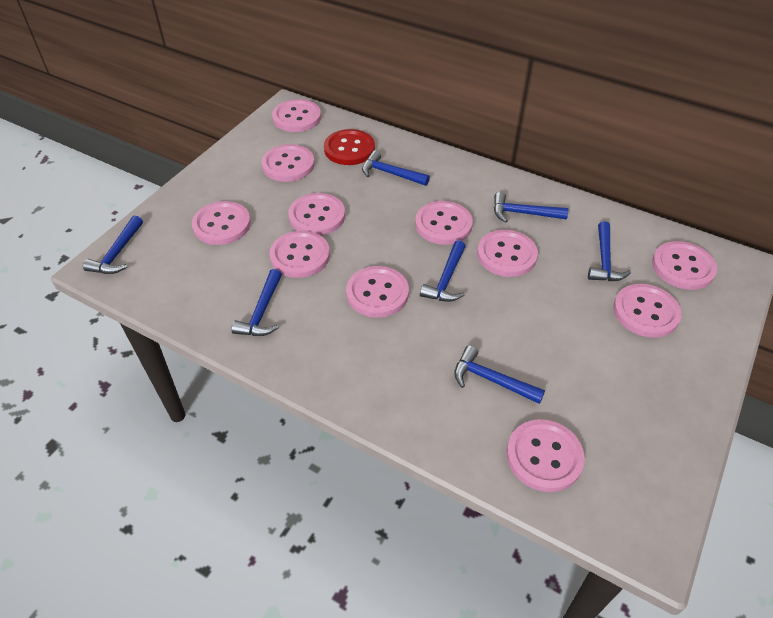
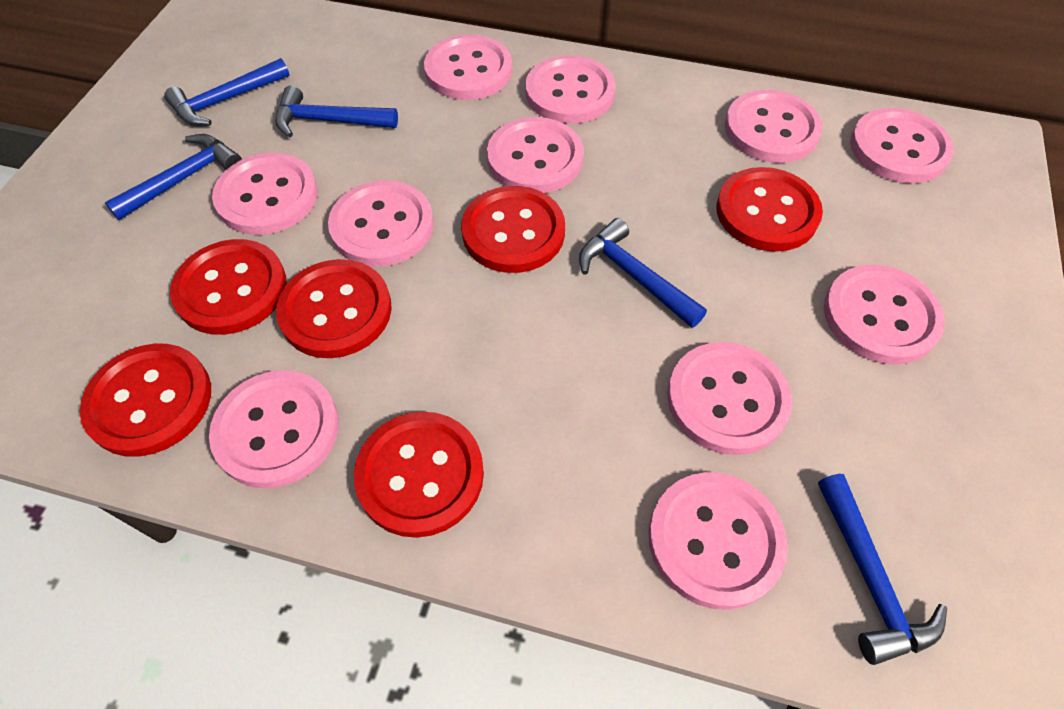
blue hammer: [83,216,143,274] [231,269,282,336] [362,150,430,186] [420,240,466,302] [454,345,545,404] [494,192,568,223] [588,221,631,281] = 7 -> [104,134,242,220] [164,58,290,126] [275,86,398,137] [579,218,707,328] [818,474,947,665] = 5
red button: [324,129,375,165] = 1 -> [80,344,211,457] [170,239,286,335] [276,259,392,358] [354,412,484,538] [461,186,565,273] [716,167,823,252] = 6

